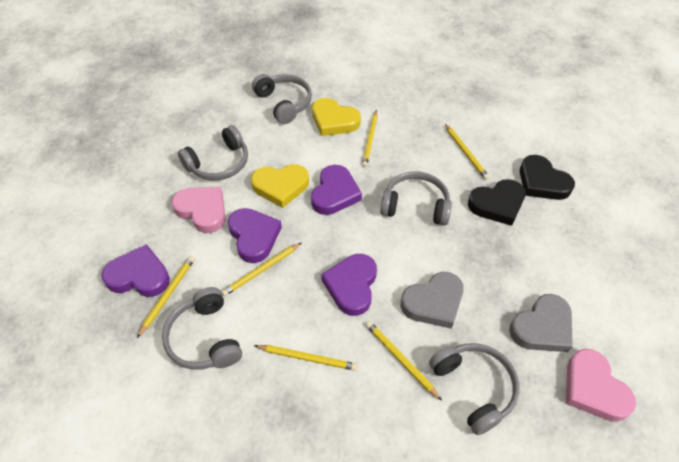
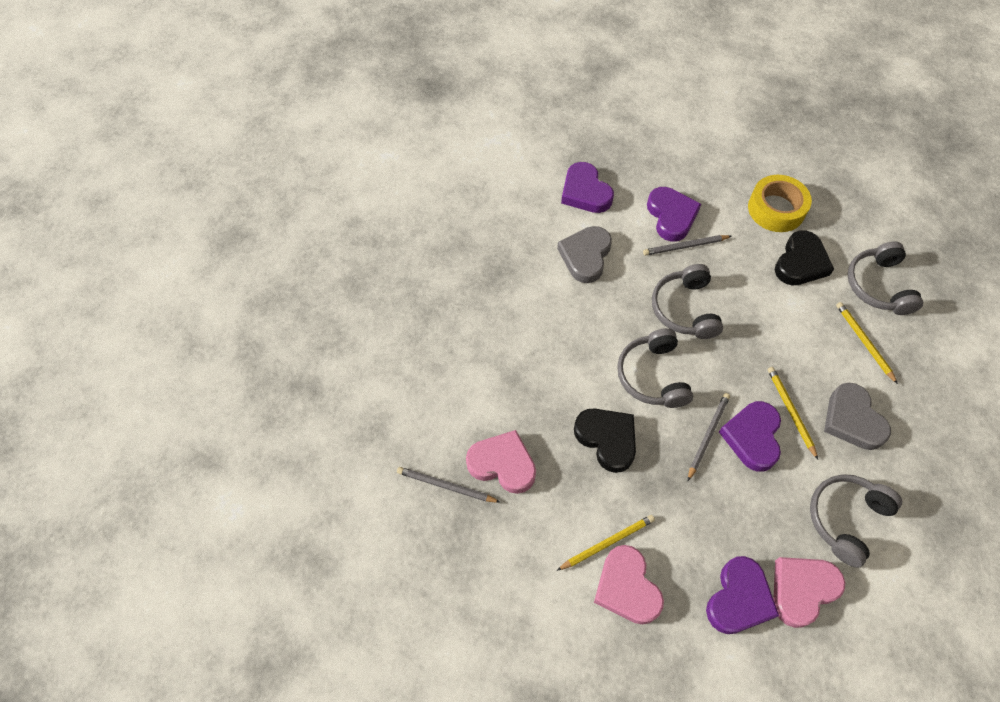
grey headphones: [162,287,242,370] [178,125,248,180] [252,74,312,124] [380,171,452,225] [429,343,520,435] = 5 -> [617,328,693,408] [652,264,723,339] [810,474,902,568] [847,241,923,315] = 4
grey pencil: none = 0 -> [397,467,501,503] [643,235,732,256] [688,393,730,481] = 3
pink heart: [171,187,226,233] [566,349,636,422] = 2 -> [466,430,536,494] [594,545,664,625] [773,557,845,628] = 3
yellow heart: [251,164,309,208] [312,98,361,136] = 2 -> none = 0
yellow pencil: [137,256,195,338] [221,242,302,296] [254,345,358,371] [362,110,378,167] [366,321,442,400] [445,124,489,180] = 6 -> [557,515,655,571] [768,367,818,460] [836,302,898,384] = 3
yellow tape: none = 0 -> [748,175,812,232] = 1

